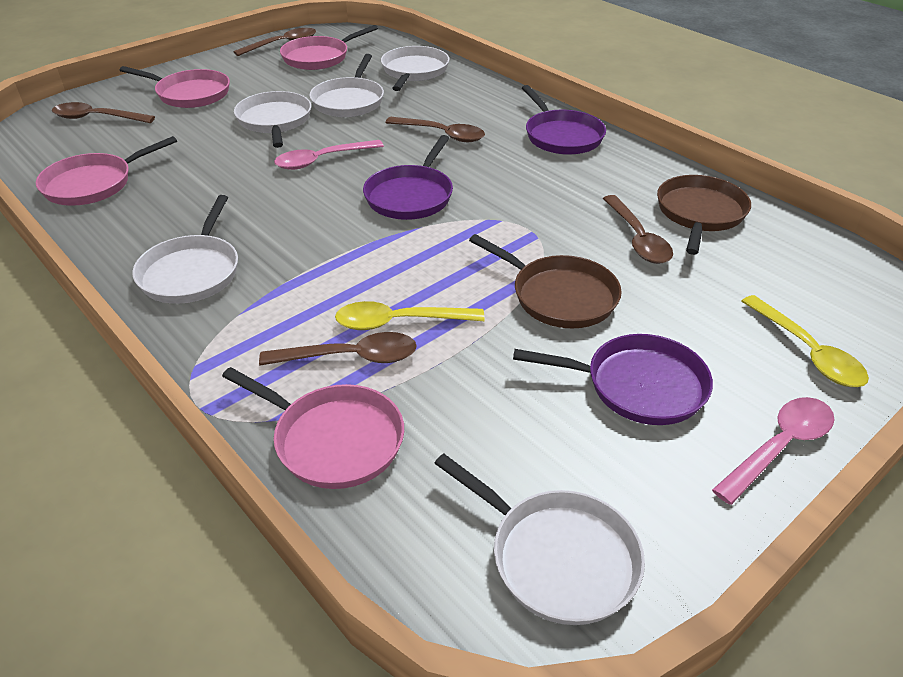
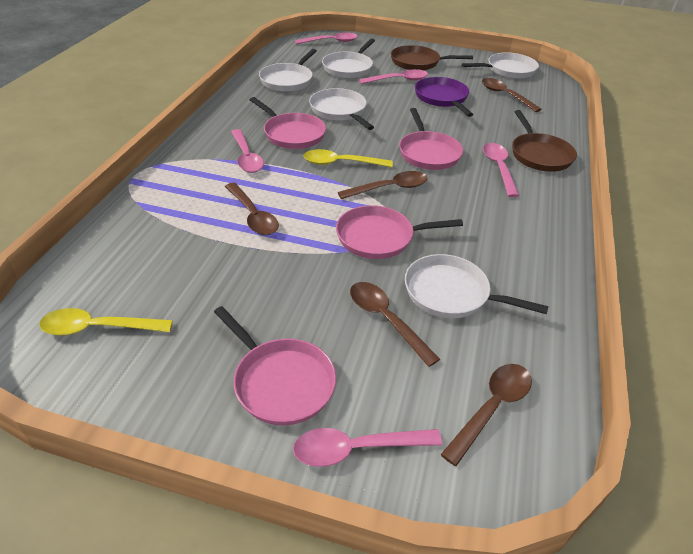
pink spoon: [274,140,384,170] [712,397,834,505] = 2 -> [231,129,264,173] [293,428,442,467] [295,32,358,44] [359,69,428,84] [483,143,519,197] = 5
purple pan: [363,135,453,220] [513,334,713,425] [522,85,606,155] = 3 -> [415,77,473,117] = 1

